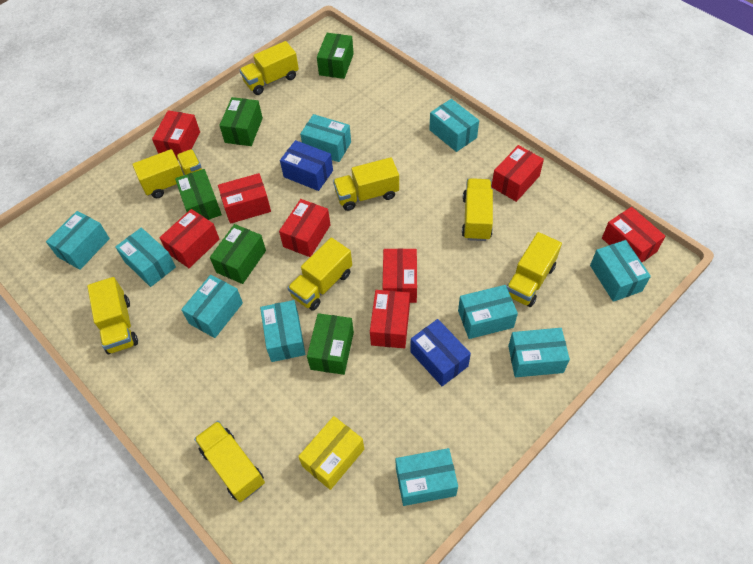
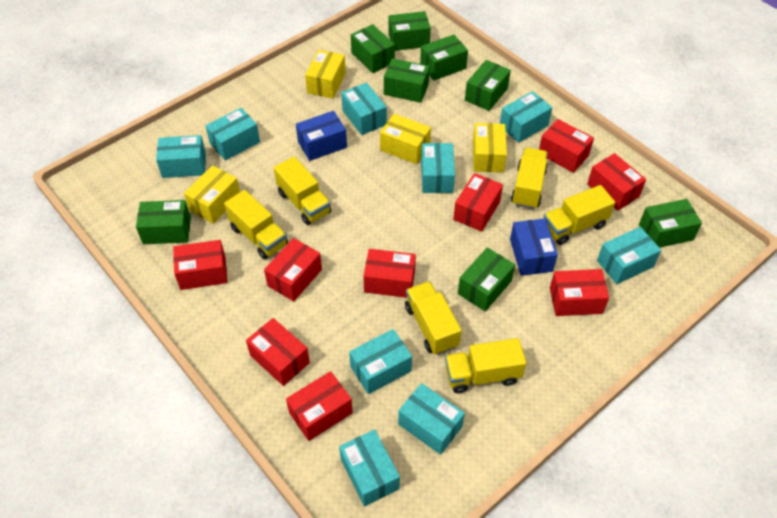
green box: [175,169,222,220] [210,224,266,284] [219,97,263,146] [307,313,354,375] [317,33,354,79] = 5 -> [136,200,191,244] [351,24,395,73] [384,58,430,103] [389,11,431,51] [420,35,468,81] [458,247,515,311] [465,60,511,111] [639,199,702,248] = 8
red box: [152,110,200,159] [159,209,220,268] [218,173,271,224] [279,199,331,257] [370,290,410,348] [383,248,417,303] [491,145,544,202] [602,207,666,262] = 8 -> [173,240,227,290] [246,318,310,386] [264,238,322,302] [286,371,353,441] [363,249,416,298] [453,173,503,232] [539,119,594,173] [550,269,609,316] [587,153,646,211] = 9
turquoise box: [46,211,110,270] [115,227,176,287] [181,275,243,338] [260,300,306,362] [300,114,351,162] [395,448,458,506] [429,99,479,152] [458,285,518,339] [508,328,570,377] [590,240,651,302] = 10 -> [156,135,206,178] [205,108,260,161] [339,430,400,506] [341,83,387,135] [349,329,412,394] [398,383,465,455] [421,143,455,193] [500,91,552,143] [597,227,661,284] = 9
yellow box: [298,416,364,490] = 1 -> [184,165,240,224] [305,50,346,99] [380,114,431,164] [473,123,507,173] = 4
yellow truck: [87,277,138,354] [132,149,202,198] [194,421,265,502] [240,41,299,95] [287,238,352,311] [333,157,399,211] [462,178,493,241] [506,232,562,307] = 8 -> [224,190,288,259] [274,156,331,225] [405,281,462,355] [445,338,526,393] [511,148,548,209] [543,185,615,245] = 6

